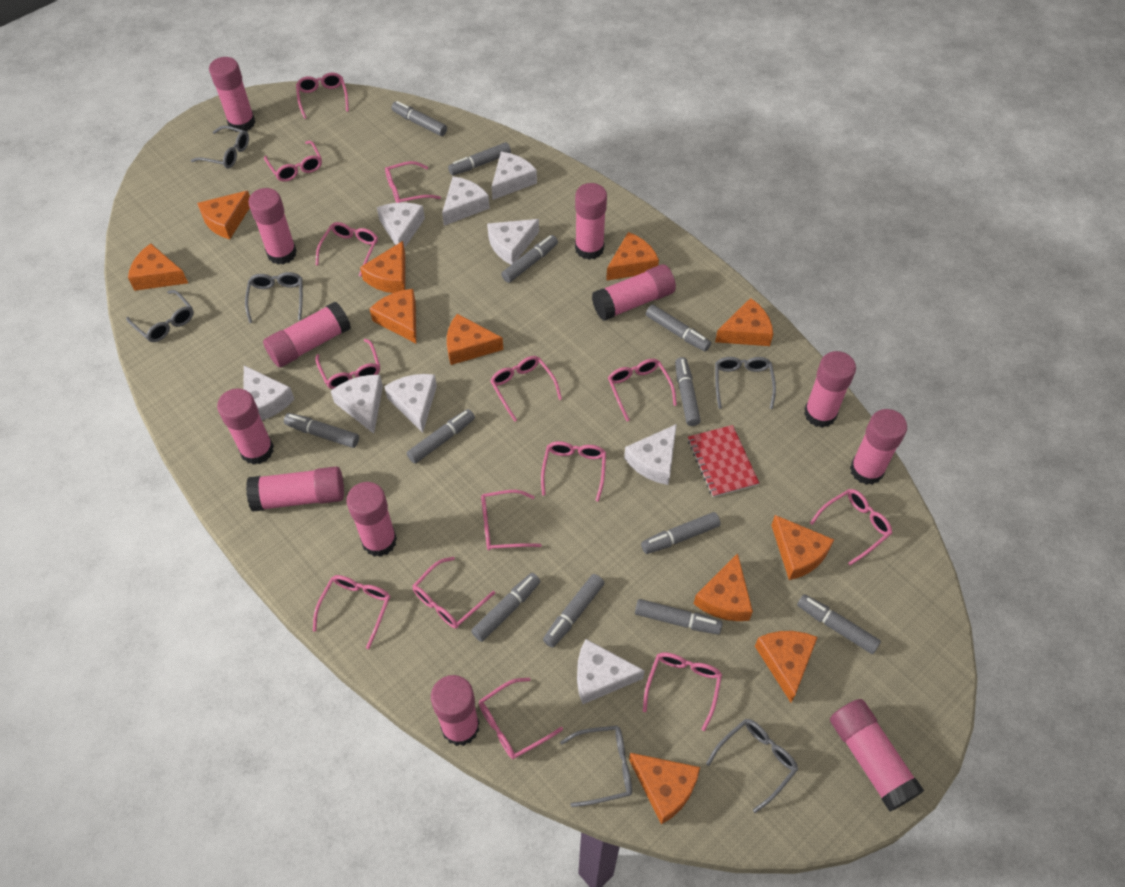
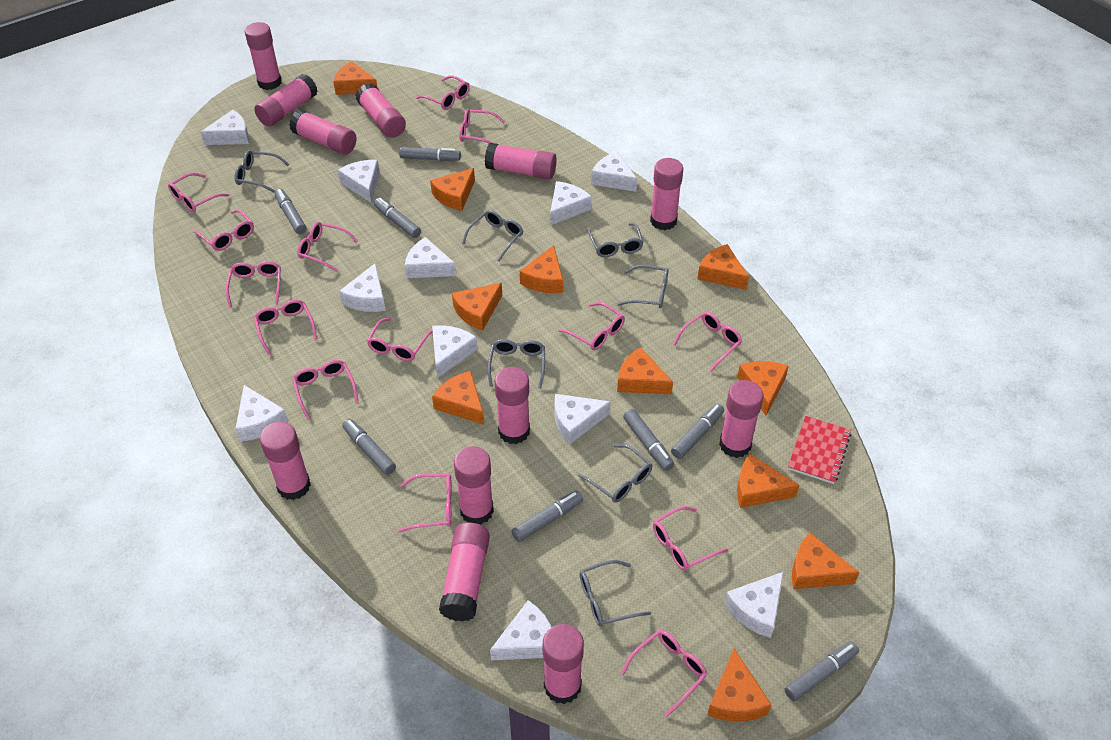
grey glasses: [126,290,194,342] [191,125,249,169] [245,272,303,323] [560,726,632,807] [706,718,798,813] [715,357,776,409] = 6 -> [235,150,290,193] [462,210,523,262] [488,339,545,389] [578,444,652,502] [579,560,651,627] [587,223,644,257] [617,265,668,308] = 7
grey marker: [284,413,359,448] [391,101,447,136] [407,409,475,464] [448,142,511,175] [471,573,541,642] [501,235,558,283] [543,574,604,648] [635,599,723,634] [641,512,721,554] [646,304,711,352] [675,357,701,426] [797,594,881,654] = 12 -> [275,189,306,234] [342,419,396,475] [374,198,421,238] [399,147,461,161] [511,491,583,542] [623,409,674,471] [671,403,724,459] [784,641,859,702] = 8
white cheese: [243,365,294,420] [331,375,383,434] [377,202,425,248] [384,374,437,433] [442,176,490,226] [487,219,539,265] [492,152,537,200] [577,639,645,704] [624,424,677,485] = 9 -> [200,110,249,145] [236,385,288,441] [338,160,380,203] [339,263,386,312] [405,237,456,278] [432,325,477,378] [490,600,552,660] [550,181,592,226] [555,394,611,444] [591,151,637,192] [724,572,784,638] = 11

